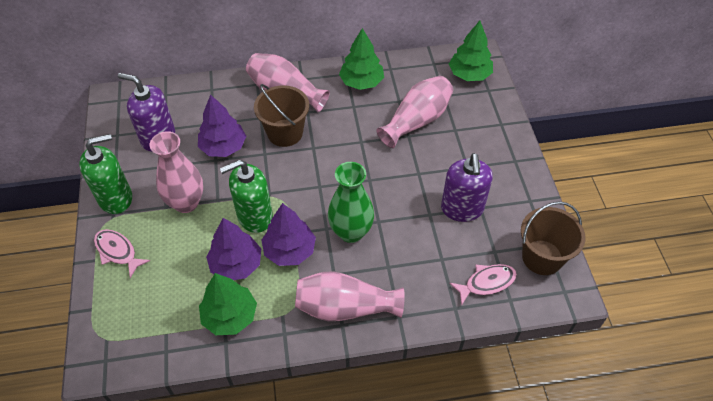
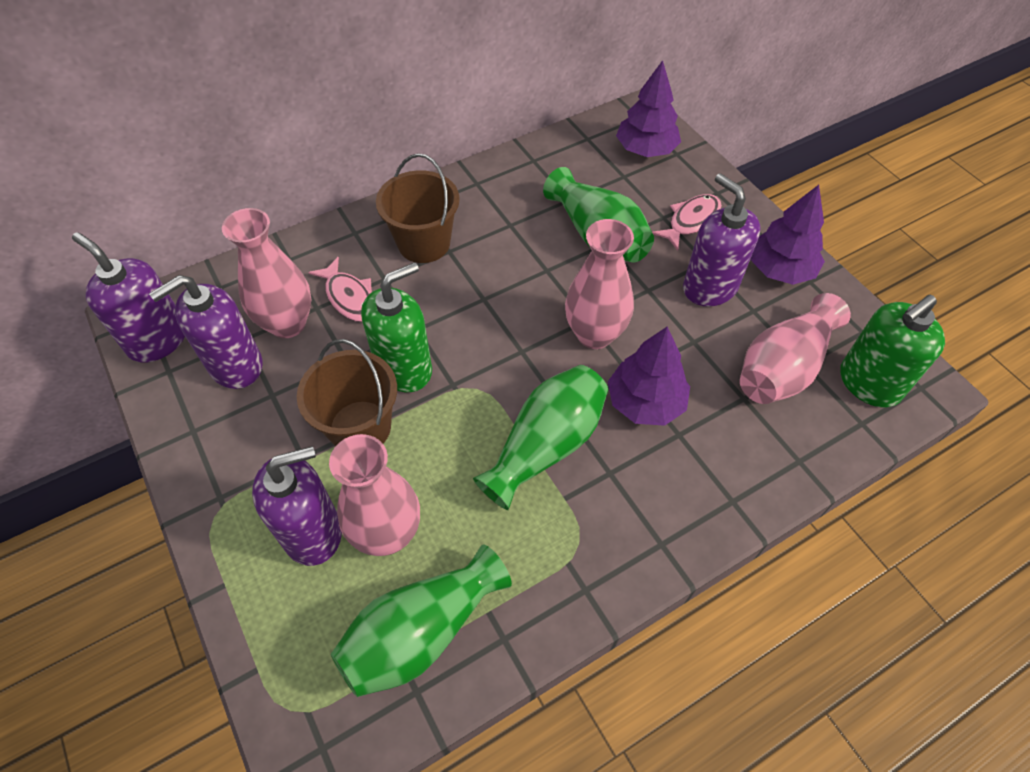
green tree: [199,273,257,335] [339,28,384,90] [449,21,493,81] = 3 -> none = 0
green vase: [328,162,374,243] = 1 -> [331,544,512,697] [473,365,608,510] [543,167,654,263] = 3
purple soap dispenser: [118,73,175,152] [441,153,493,222] = 2 -> [72,232,185,363] [149,275,262,389] [252,446,342,566] [683,173,761,307] = 4

